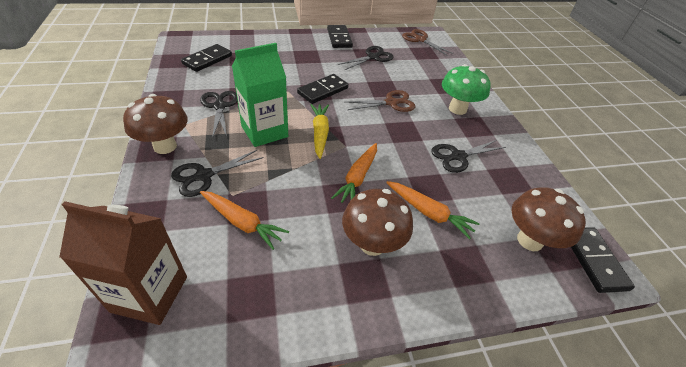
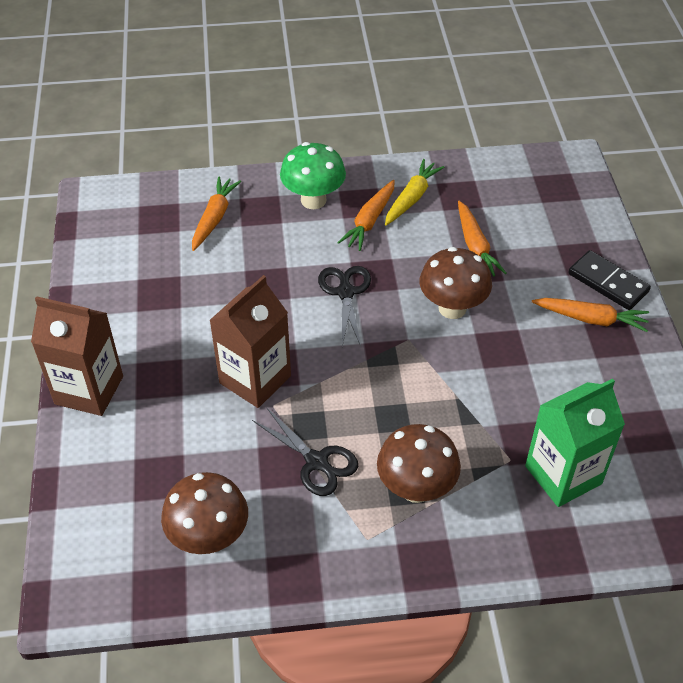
black domino: [181,44,232,72] [297,74,349,104] [327,25,353,48] [571,227,635,293] = 4 -> [568,250,651,310] = 1
black scissors: [171,150,264,197] [200,91,237,139] [338,46,394,70] [431,140,506,173] = 4 -> [252,407,358,496] [318,266,371,347] = 2
brown carton: [59,201,187,325] = 1 -> [31,296,123,416] [209,275,291,408] = 2
brown scissors: [346,90,415,112] [402,29,454,56] = 2 -> none = 0
orange carrot: [200,191,289,250] [331,143,377,203] [386,181,480,239] = 3 -> [192,176,241,251] [337,180,395,251] [458,201,506,276] [532,298,649,332] = 4

